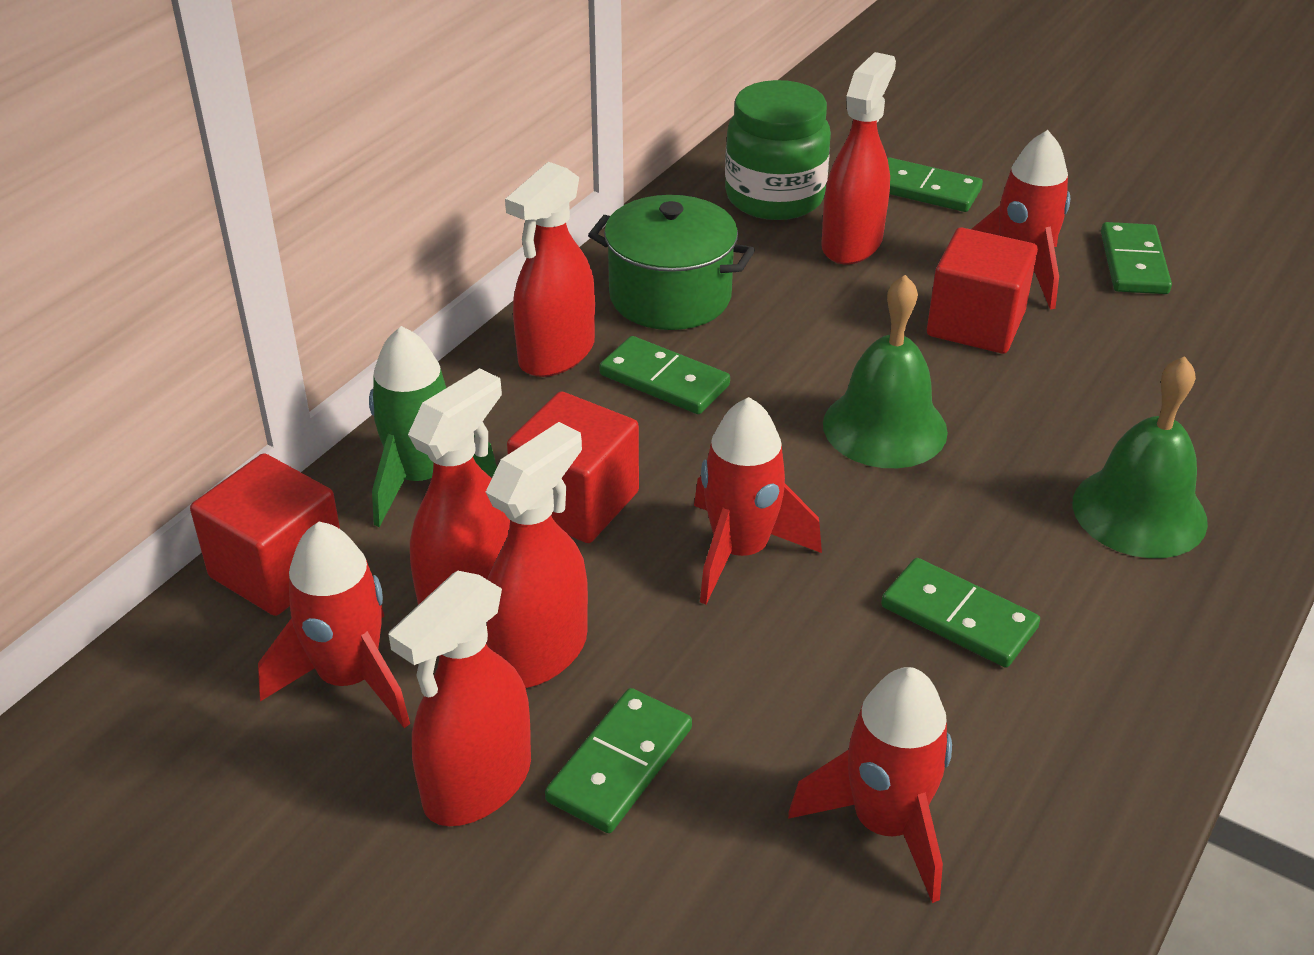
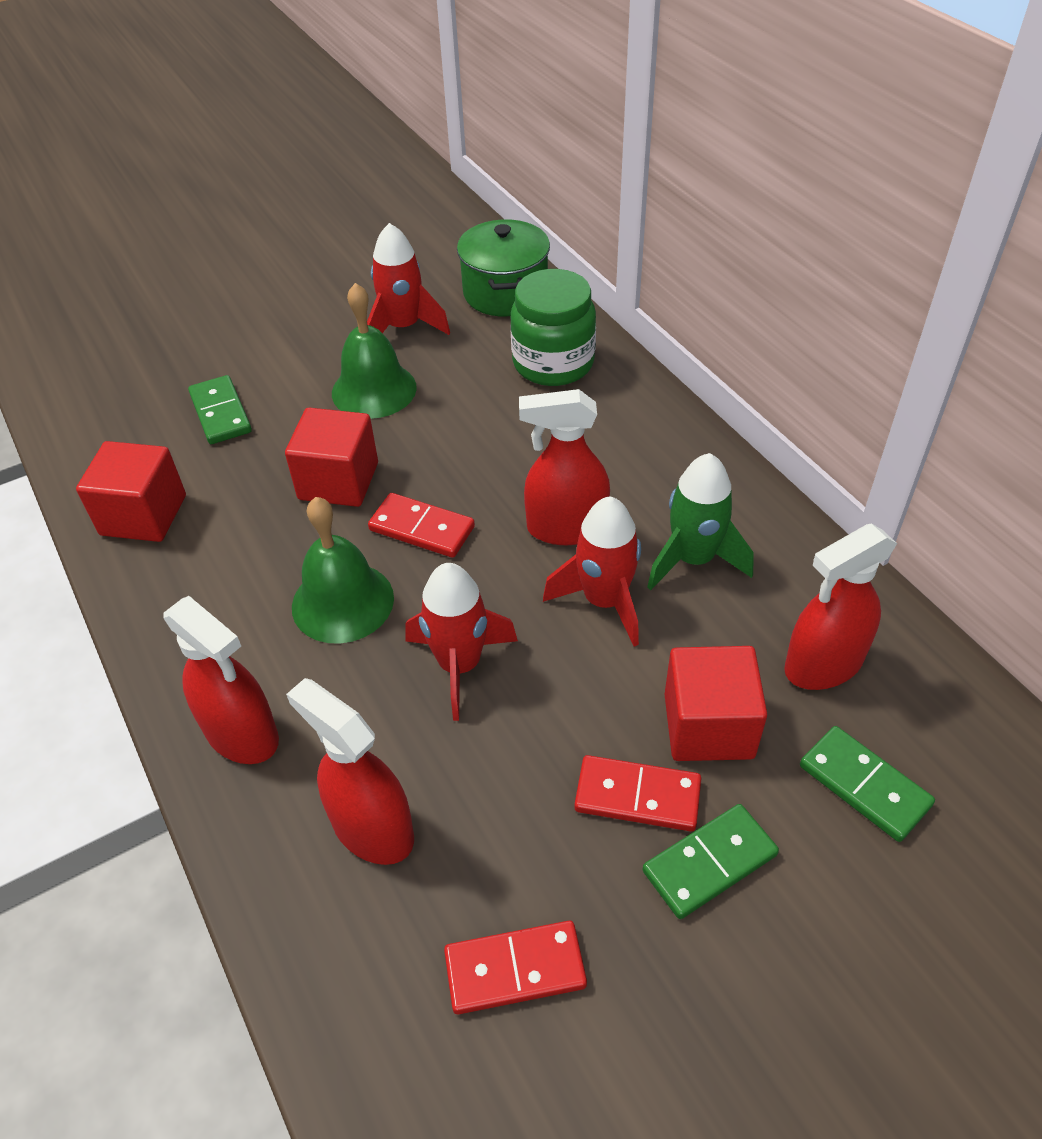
green domino: [545,688,692,833] [599,336,730,414] [881,558,1040,668] [887,157,983,212] [1101,222,1172,294] = 5 -> [188,375,252,444] [643,804,779,919] [800,726,935,842] = 3
red domino: none = 0 -> [368,493,475,558] [444,921,587,1014] [574,755,701,832] = 3
red rocket: [258,522,410,728] [694,397,822,605] [788,667,952,903] [971,130,1070,310] = 4 -> [367,223,450,335] [405,563,518,721] [543,496,641,647] = 3
red spray bottle: [389,571,531,826] [408,368,510,605] [486,422,588,688] [505,162,595,377] [822,52,896,265] = 5 -> [163,596,279,764] [286,678,414,865] [519,389,610,545] [784,523,897,690] = 4

